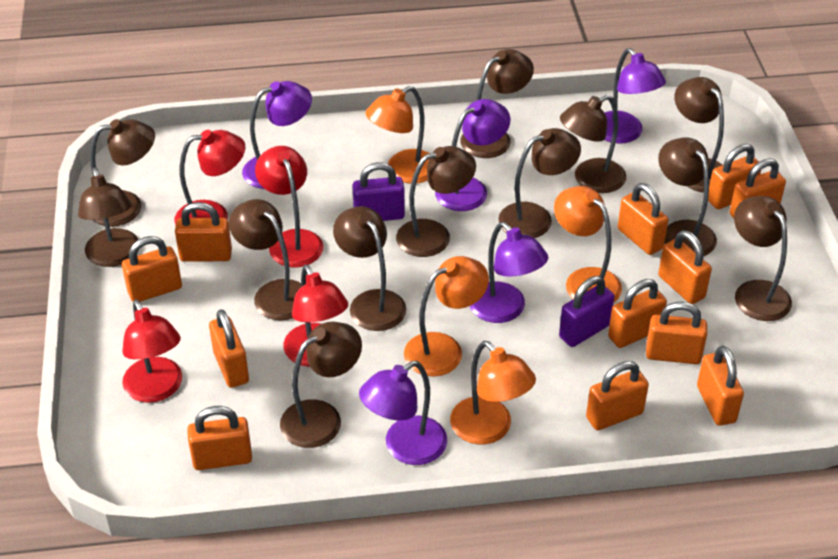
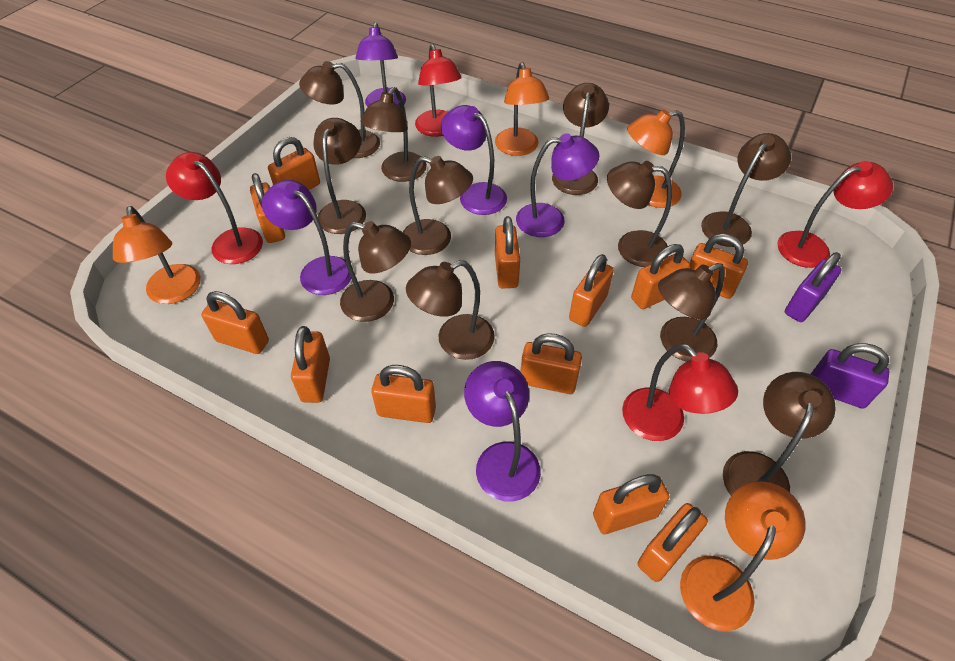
brown lamp: [78,167,138,267] [90,119,155,227] [229,199,301,320] [280,322,362,448] [333,206,406,331] [396,146,476,257] [460,49,534,158] [498,128,581,238] [560,95,626,193] [658,137,717,256] [674,77,724,192] [734,196,792,321] = 12 -> [299,61,380,158] [313,118,366,234] [340,221,411,322] [361,87,427,182] [403,156,473,255] [406,260,495,360] [552,83,609,195] [607,161,672,267] [658,263,725,362] [701,133,791,247] [723,372,836,495] = 11

